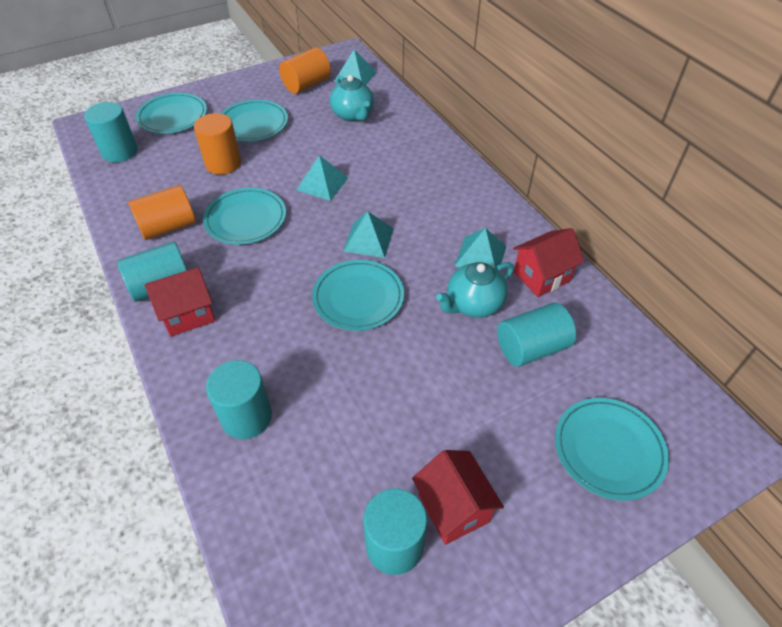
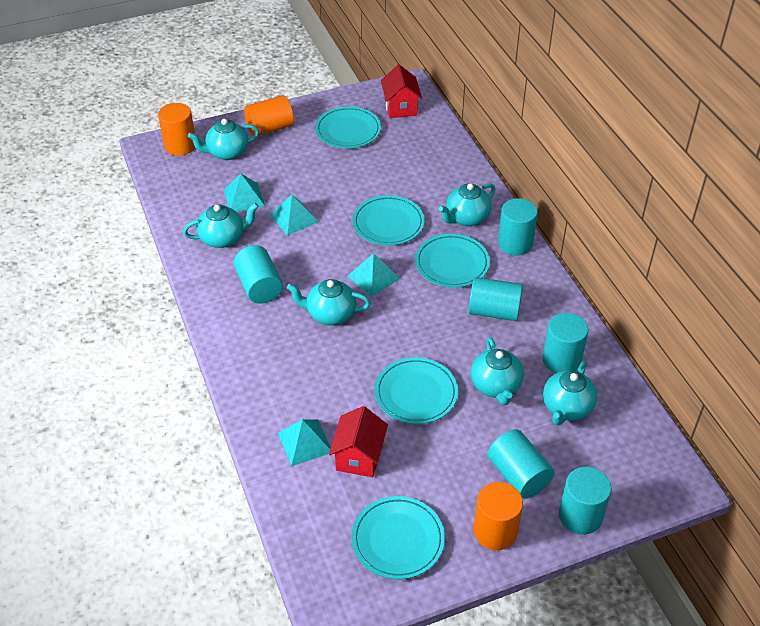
red house: [145,267,215,337] [412,450,504,545] [513,228,584,297] = 3 -> [329,406,388,477] [381,65,422,118] = 2
turquoise cylinder: [84,102,138,162] [117,242,187,302] [206,360,272,439] [363,489,427,575] [497,303,576,367] = 5 -> [234,245,283,304] [469,277,523,321] [488,429,555,499] [498,198,538,256] [543,313,588,373] [559,467,612,535] = 6
turquoise teapot: [330,75,374,122] [436,262,514,318] = 2 -> [183,203,259,248] [188,119,259,160] [287,279,370,325] [439,183,495,226] [471,337,524,405] [543,361,597,426] = 6

